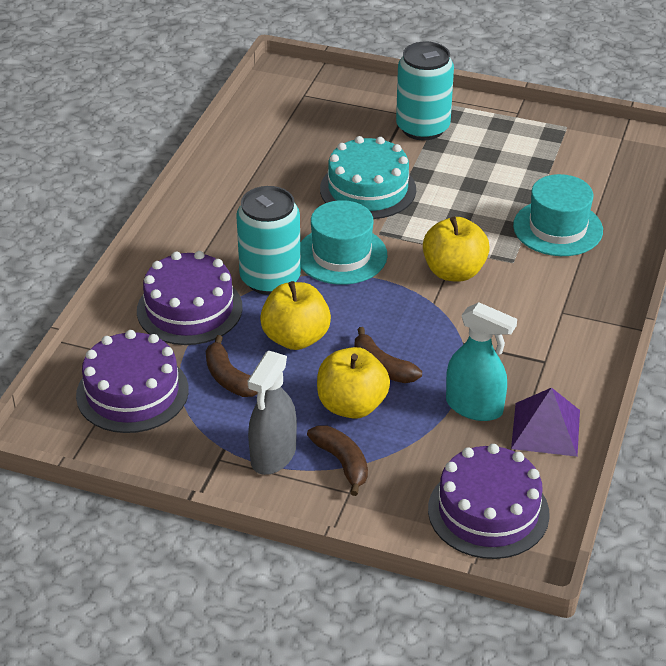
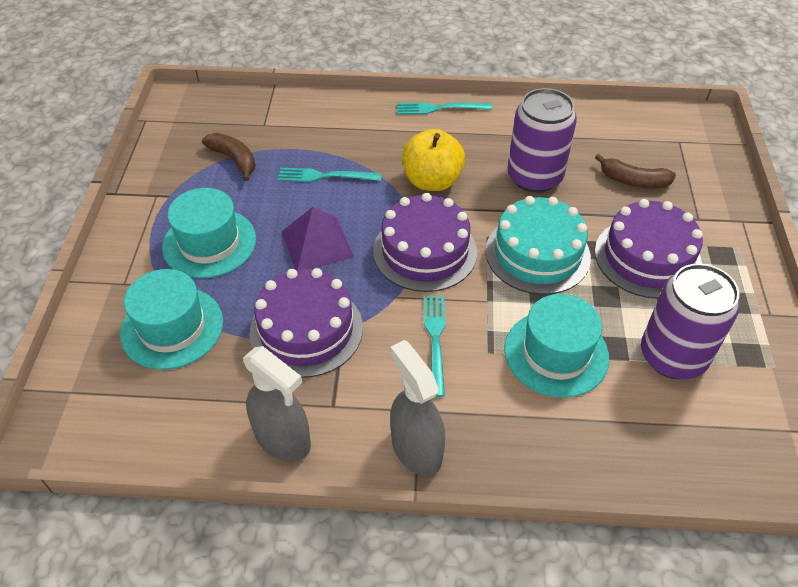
brown banana: [206,335,258,397] [307,425,368,496] [354,327,422,383] = 3 -> [202,133,256,181] [595,154,676,189] = 2
grey spray bottle: [248,350,297,475] = 1 -> [243,346,311,461] [390,340,445,476] = 2
purple can: none = 0 -> [507,88,577,193] [641,263,740,379] = 2
turquoise can: [236,186,301,295] [396,42,454,141] = 2 -> none = 0
turquoise fork: none = 0 -> [278,168,382,182] [397,102,492,115] [424,295,446,397] = 3
turquoise hat: [300,200,388,285] [513,174,603,256] = 2 -> [120,269,223,370] [162,188,256,278] [504,294,609,398] = 3
turquoise spray bottle: [446,302,517,421] = 1 -> none = 0
yellow apple: [260,281,331,350] [317,347,390,419] [423,217,490,282] = 3 -> [402,129,465,191] = 1

